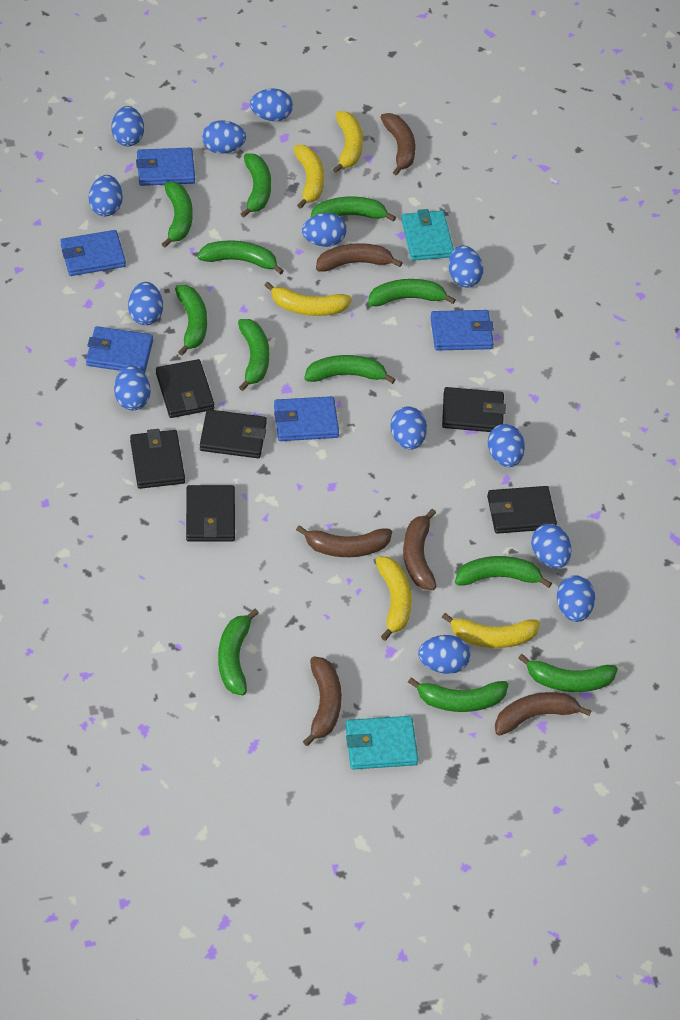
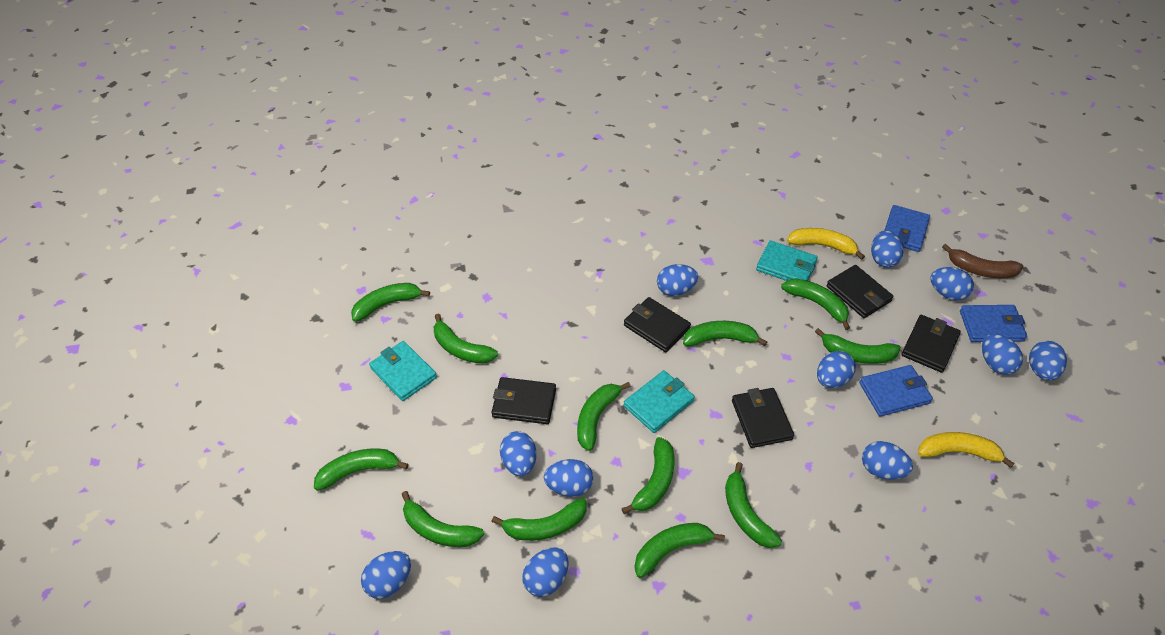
black wallet: [130,429,185,489] [156,359,214,418] [186,485,235,542] [200,409,267,458] [442,387,506,432] [487,486,557,534] = 6 -> [491,377,556,424] [624,297,691,352] [732,388,794,448] [827,265,893,318] [901,315,961,373] = 5
blue egg: [89,175,123,216] [111,106,144,146] [114,365,150,410] [128,282,163,325] [202,120,246,154] [250,88,293,121] [302,213,347,247] [390,407,427,450] [418,635,470,674] [449,245,483,288] [488,424,525,467] [531,524,571,568] [557,575,595,622] = 13 -> [361,551,411,599] [500,431,536,476] [522,547,569,597] [544,459,593,497] [657,264,698,296] [817,351,856,388] [862,441,913,480] [871,230,903,268] [930,267,974,300] [982,334,1023,375] [1029,341,1067,381] = 11
blue wallet: [60,230,126,276] [86,326,153,374] [136,148,195,186] [274,396,339,441] [430,310,494,351] = 5 -> [859,365,933,416] [885,205,930,252] [960,305,1027,342] = 3
brown banana: [296,525,392,557] [303,656,342,746] [316,243,402,272] [380,113,416,176] [403,509,436,590] [495,692,592,736] = 6 -> [942,244,1023,278] = 1
turquoise wallet: [345,716,418,769] [401,209,454,261] = 2 -> [369,341,437,401] [624,370,695,433] [756,240,818,281] = 3
yellow banana: [264,282,352,316] [293,145,324,209] [333,111,363,173] [375,557,412,641] [442,613,540,648] = 5 -> [787,228,865,260] [918,432,1015,468] = 2

